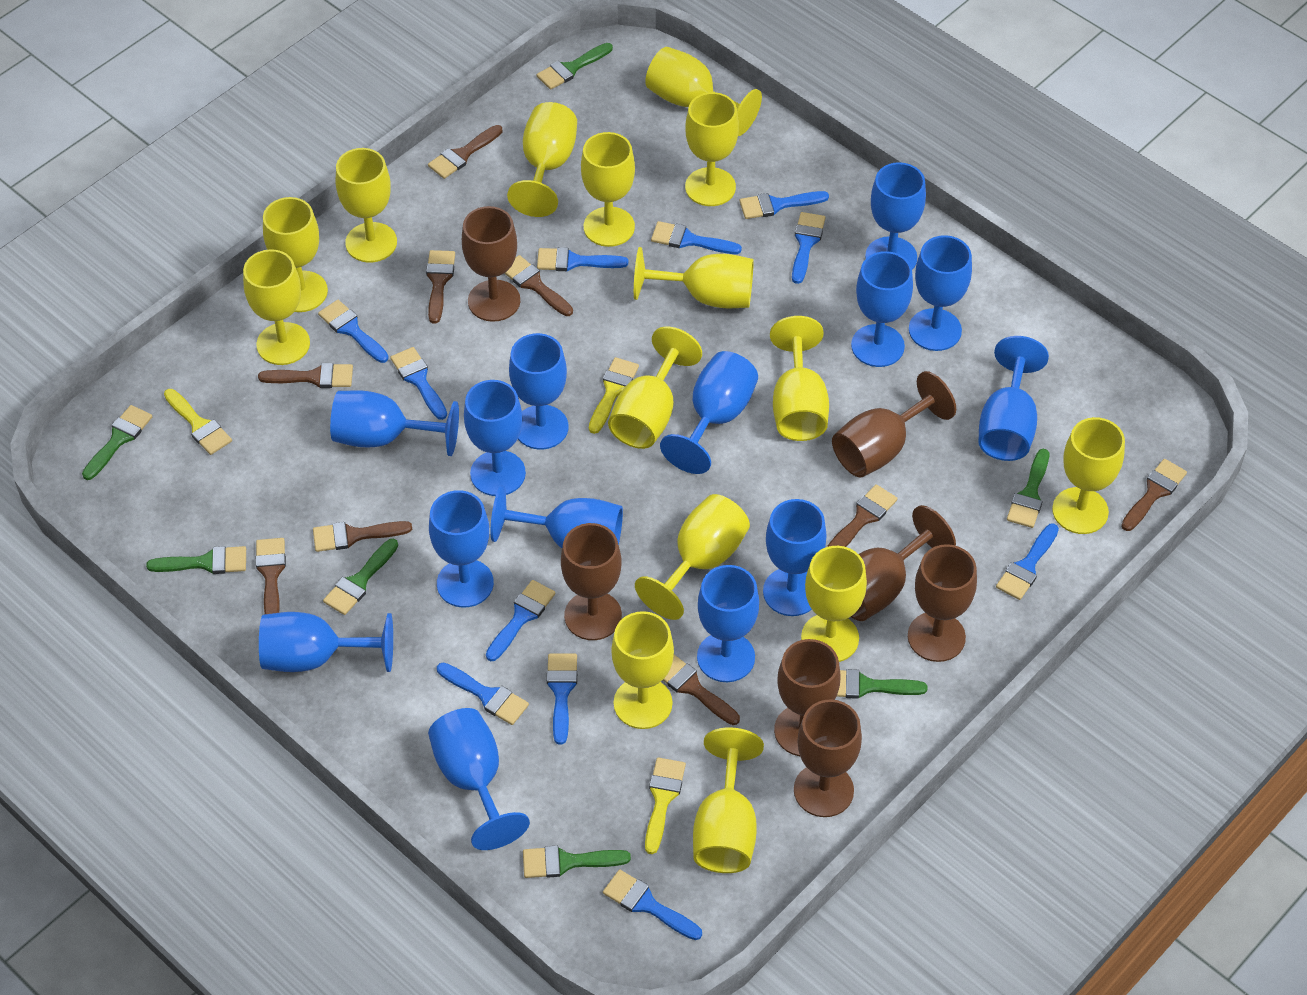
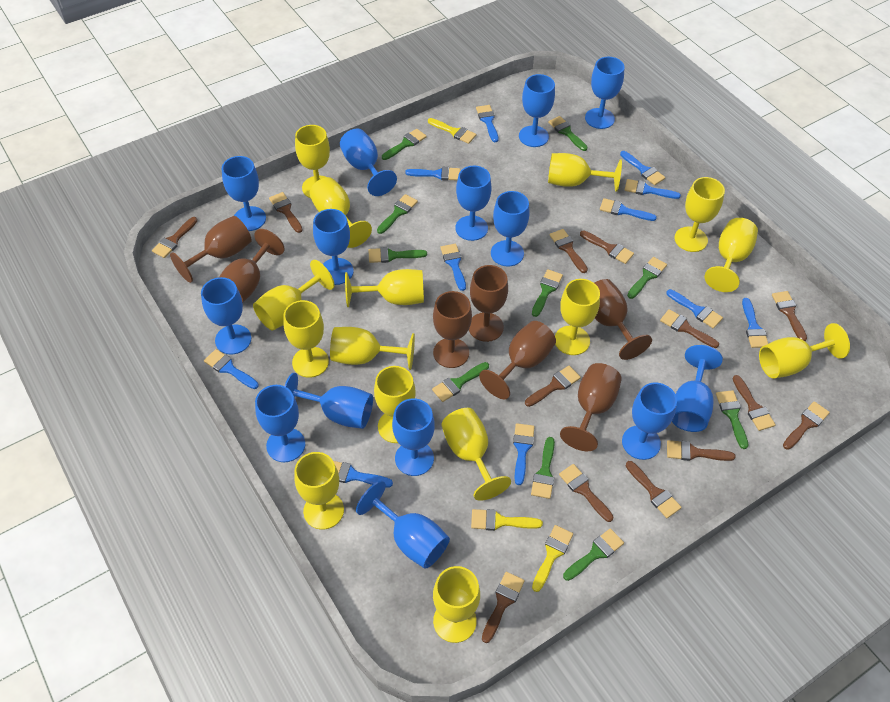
brown brush: [256,538,286,614] [258,363,353,388] [313,521,412,552] [426,250,455,324] [428,125,502,179] [504,255,573,316] [663,655,740,725] [827,484,897,547] [1121,459,1187,531] = 9 -> [152,217,197,258] [269,192,303,233] [482,572,525,643] [525,366,581,407] [550,229,588,273] [559,464,614,522] [580,230,634,264] [626,461,682,518] [660,309,719,348] [667,440,736,461] [733,375,776,431] [772,291,807,341] [783,401,830,450] = 13
green brush: [82,405,152,480] [146,546,246,574] [323,539,398,615] [523,846,631,878] [537,43,613,90] [836,669,927,699] [1007,449,1049,528] = 7 -> [369,247,427,263] [377,194,418,234] [382,129,427,160] [432,362,489,402] [531,437,555,499] [532,269,563,317] [548,116,588,151] [563,528,624,581] [627,257,667,299] [716,390,749,449] = 10

